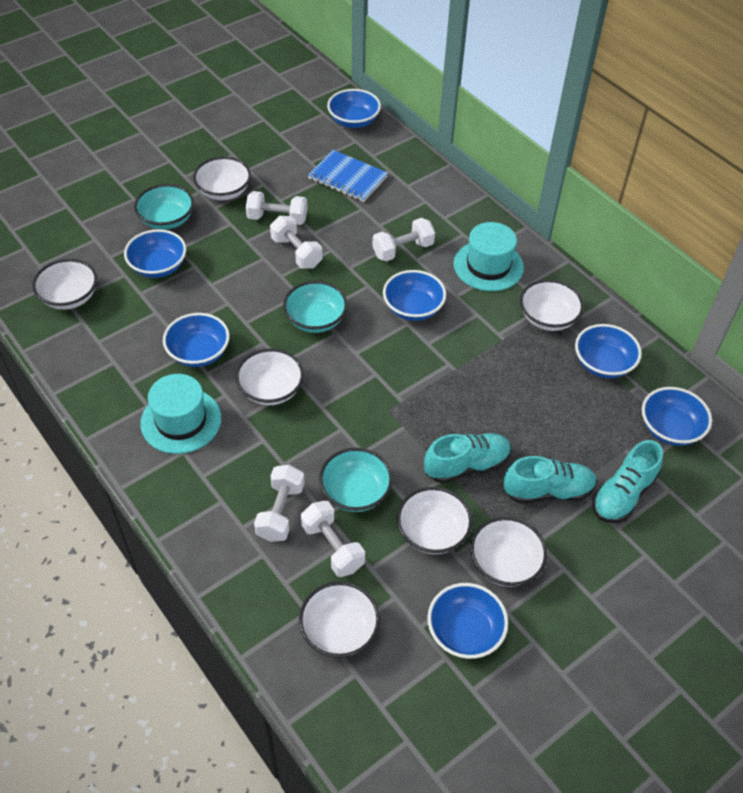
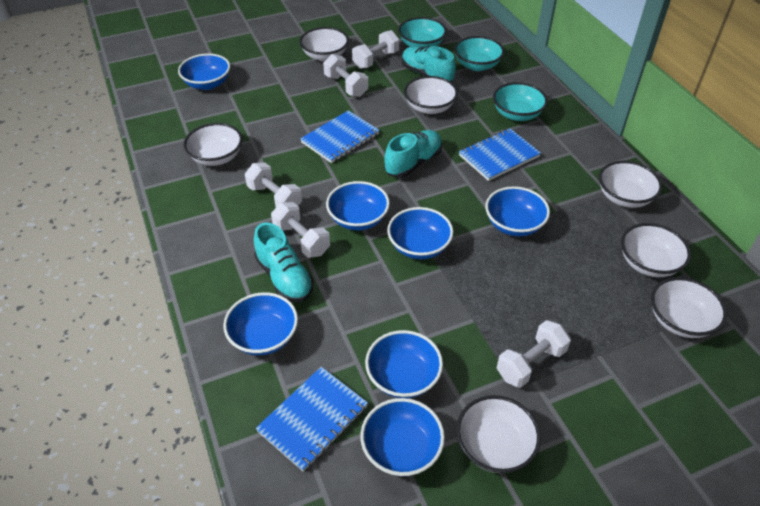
blue notebook: [308,150,388,202] = 1 -> [255,367,368,472] [300,110,379,163] [459,128,541,181] = 3
turquoise hat: [140,374,221,454] [454,222,524,291] = 2 -> none = 0

